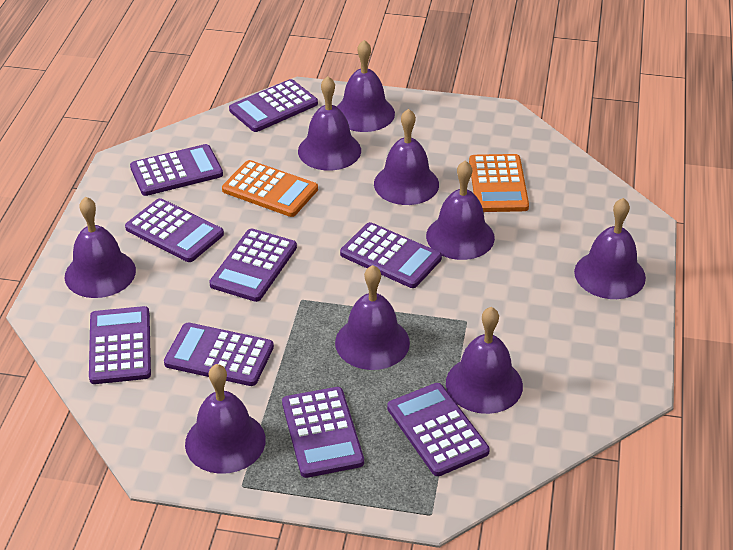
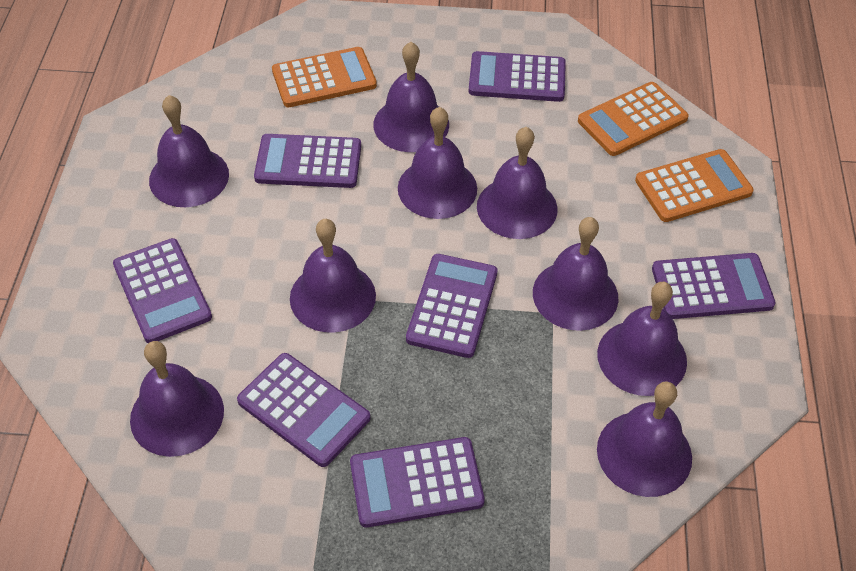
orange calculator: [222,160,318,217] [469,154,529,212] = 2 -> [272,47,377,107] [578,82,689,156] [635,149,754,222] = 3
purple calculator: [89,306,151,384] [125,198,224,262] [130,144,223,196] [164,323,274,386] [209,228,297,302] [229,79,318,132] [282,387,364,478] [340,222,442,288] [387,383,490,476] = 9 -> [113,238,212,343] [237,353,370,467] [254,134,361,188] [350,437,485,528] [406,254,497,358] [469,51,566,102] [652,253,776,319] = 7

